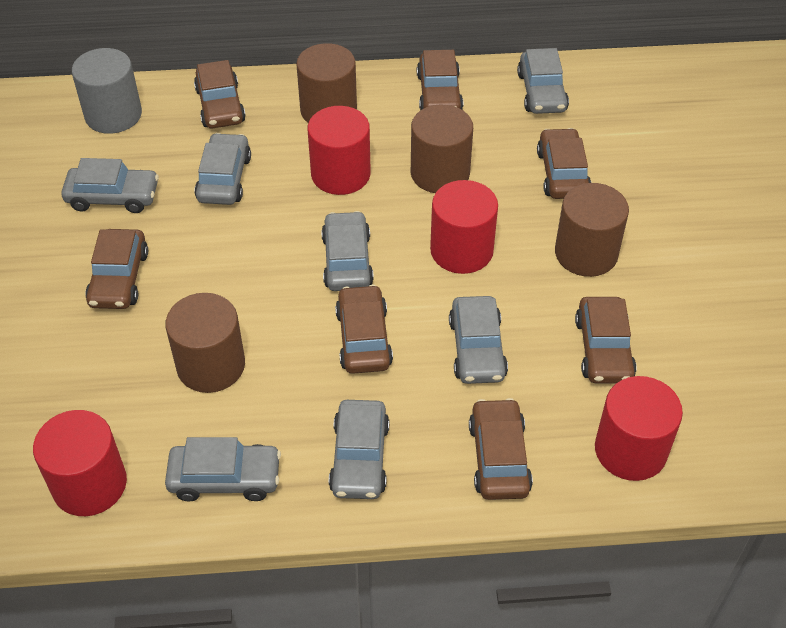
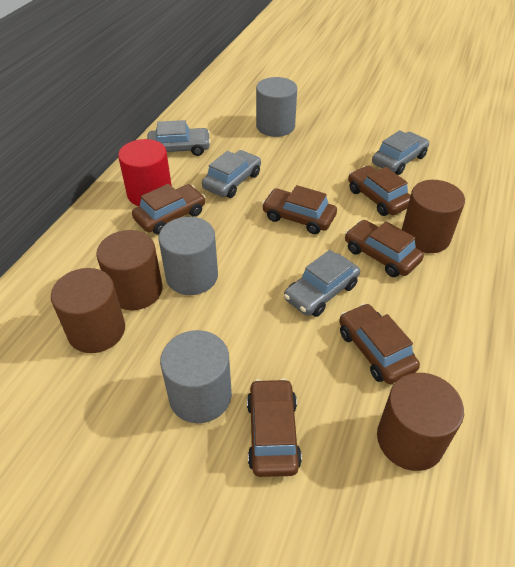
brown car: [85,229,148,309] [194,60,246,128] [335,285,393,374] [417,50,463,110] [469,398,533,500] [537,128,591,199] [575,297,637,383] = 7 -> [132,184,205,235] [247,378,302,477] [262,185,337,234] [339,303,420,384] [345,220,424,277] [348,165,411,216] = 6
grey car: [61,158,159,213] [165,437,281,502] [194,133,251,205] [321,211,374,291] [329,400,389,499] [449,296,508,384] [517,48,569,114] = 7 -> [147,120,211,156] [202,150,261,198] [284,250,360,317] [372,130,429,175] = 4
grey cylinder: [72,48,142,134] = 1 -> [159,217,218,295] [160,330,232,423] [256,77,297,137] = 3
red cylinder: [33,410,127,516] [308,106,371,195] [430,180,498,274] [595,376,683,481] = 4 -> [118,139,172,206] = 1

